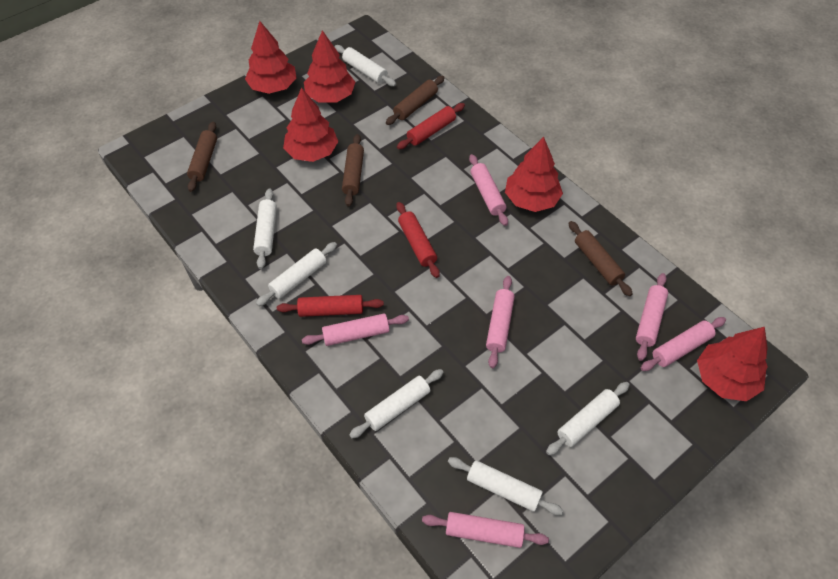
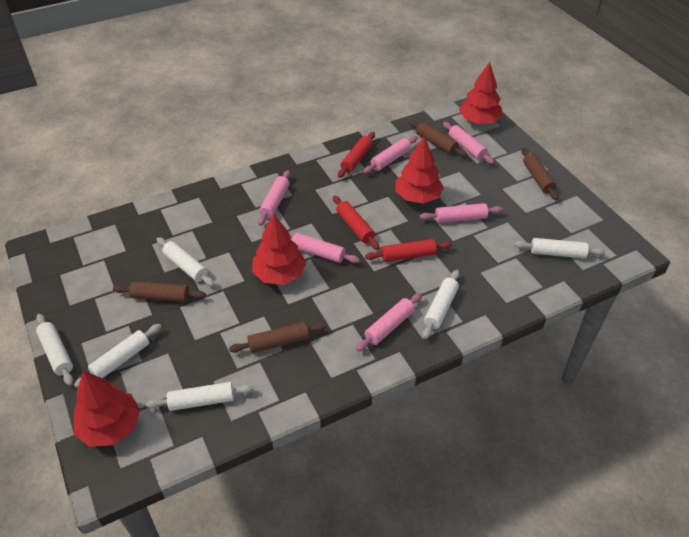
red tree: [245,21,296,94] [283,87,338,162] [304,30,355,102] [505,137,563,212] [697,327,768,401] = 5 -> [74,371,140,447] [252,214,306,285] [395,137,444,203] [459,62,503,124] = 4

